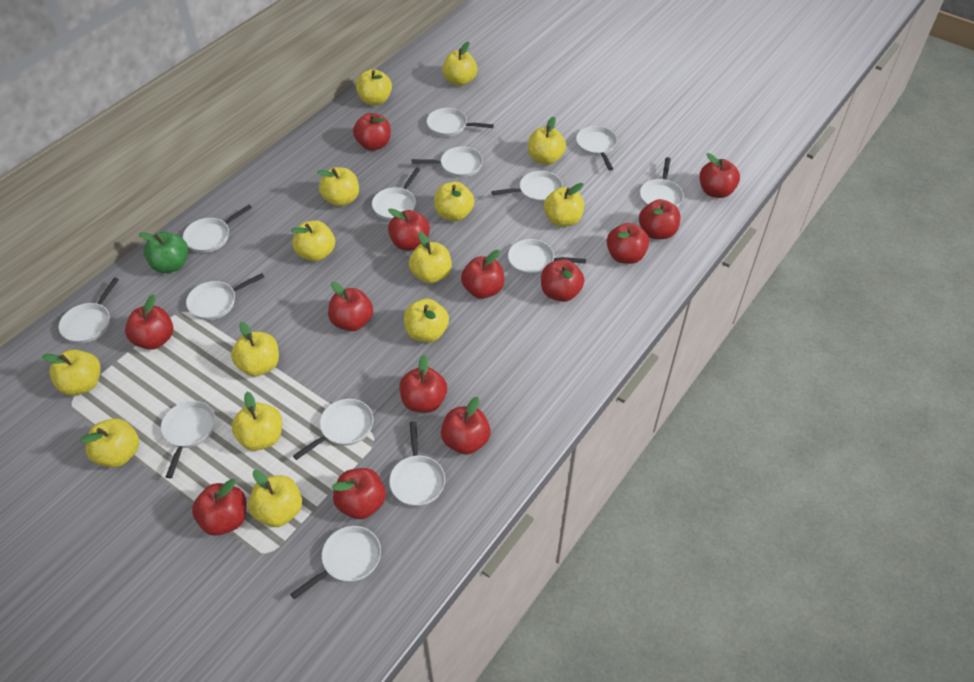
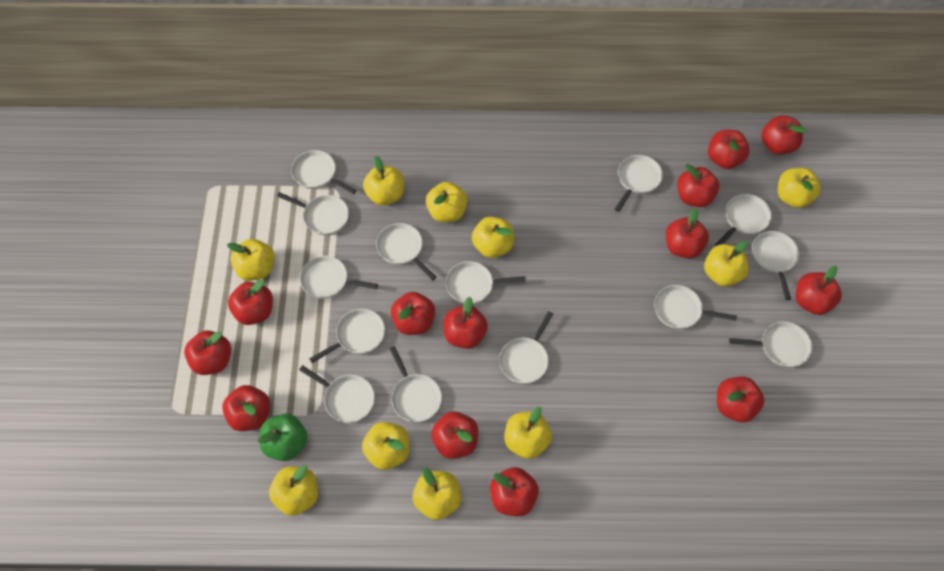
yellow apple: [42,349,101,395] [80,418,139,467] [231,322,279,377] [232,392,282,451] [248,470,302,527] [291,220,335,262] [317,167,359,206] [356,69,392,105] [404,298,449,342] [409,232,452,284] [434,182,475,221] [442,41,477,86] [528,117,566,165] [544,183,584,227] = 14 -> [227,239,275,281] [269,465,318,516] [362,422,410,470] [363,156,404,205] [412,467,462,520] [426,182,467,222] [472,216,514,258] [504,406,552,459] [704,240,749,286] [778,168,821,208] = 10

